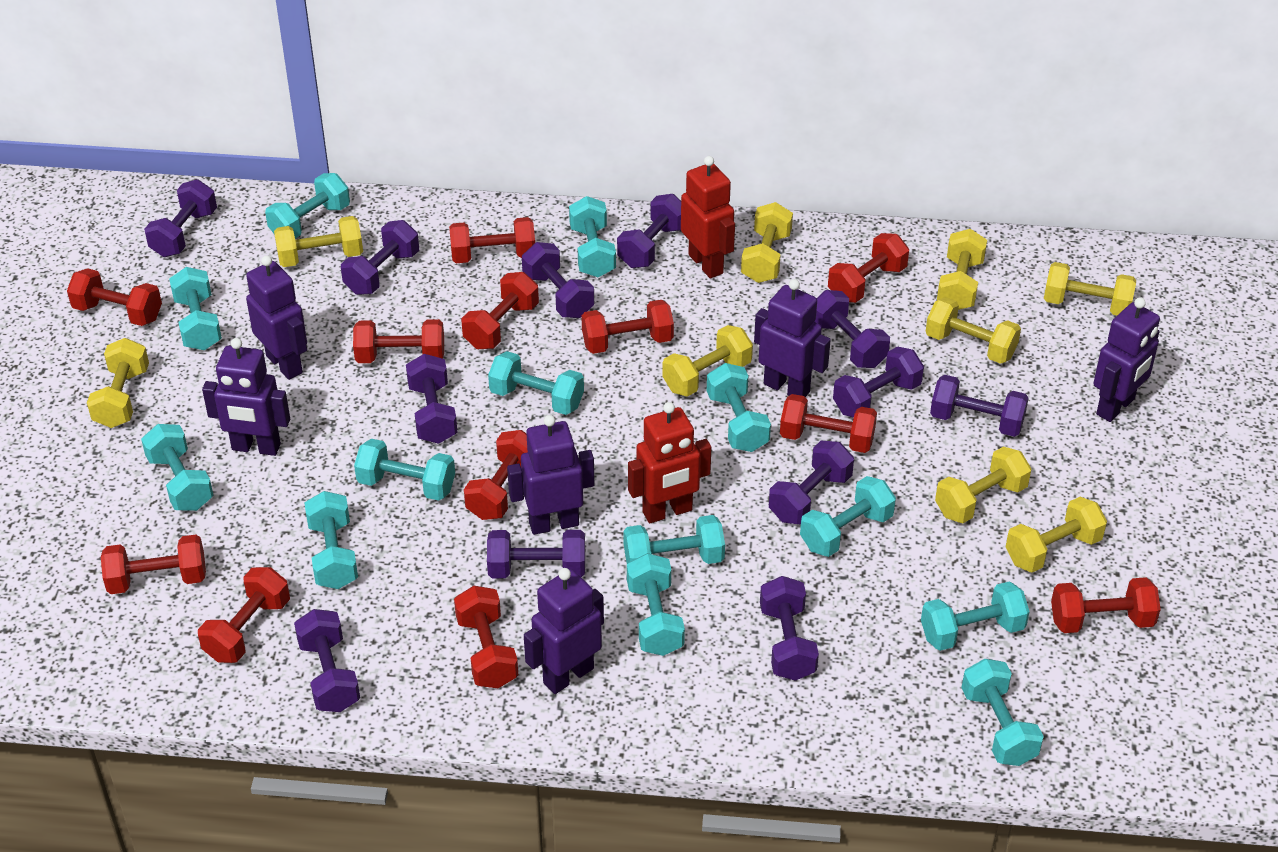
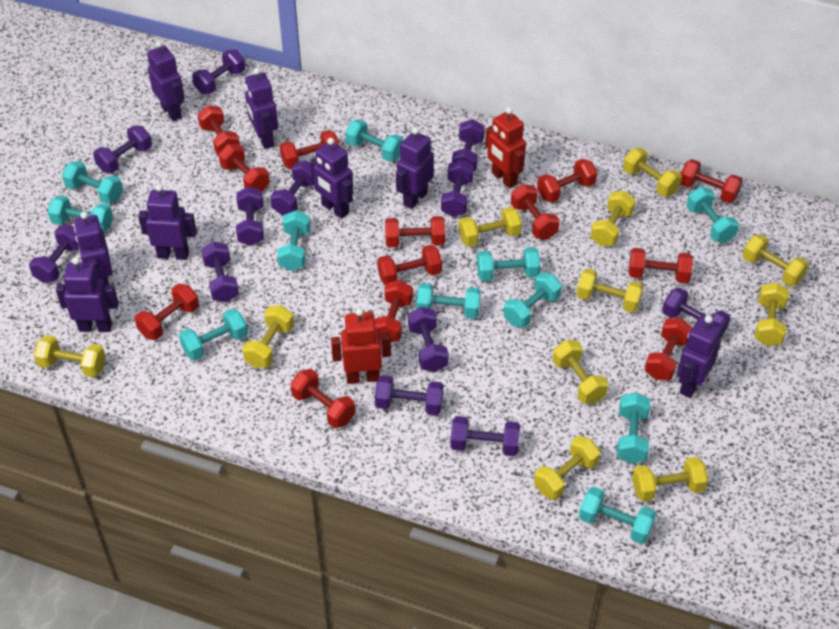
purple robot: [202,338,290,456] [246,255,307,380] [507,415,594,535] [524,568,604,694] [754,279,831,397] [1093,297,1160,422] = 6 -> [56,257,119,332] [74,212,112,285] [138,184,197,260] [147,41,185,121] [245,68,278,149] [311,138,353,219] [396,127,434,209] [677,315,722,398] = 8
red dumbbell: [67,268,162,326] [101,535,206,594] [198,567,290,663] [353,319,444,363] [449,217,535,263] [454,586,518,688] [461,272,539,349] [464,430,528,520] [581,300,674,354] [780,394,877,453] [828,233,909,303] [1051,577,1161,633] = 12 -> [135,284,199,340] [197,105,240,155] [219,144,270,191] [279,130,339,169] [290,369,355,428] [374,280,413,342] [377,245,442,286] [385,216,446,248] [511,184,560,240] [537,159,597,203] [629,248,693,283] [645,318,692,380] [680,159,743,203] = 13
turquoise dumbbell: [141,424,213,511] [169,267,222,350] [265,173,350,238] [305,491,358,589] [354,439,455,501] [488,351,584,415] [569,196,616,277] [624,515,725,564] [627,553,685,656] [707,363,771,452] [800,476,896,557] [921,582,1030,651] [961,659,1044,766] = 13 -> [48,195,113,232] [62,161,123,204] [179,308,248,361] [277,210,310,271] [345,119,403,162] [416,283,481,319] [477,247,541,281] [503,272,562,328] [579,486,656,544] [617,392,650,463] [686,187,739,243] = 11
yellow dumbbell: [87,338,149,428] [274,216,363,267] [662,325,753,397] [741,202,793,283] [926,297,1021,364] [935,446,1031,523] [937,229,987,310] [1006,497,1107,573] [1044,262,1136,315] = 9 -> [34,335,106,377] [242,305,294,368] [458,207,522,247] [534,436,601,500] [552,340,609,404] [577,269,644,313] [591,191,636,246] [623,148,682,197] [632,457,708,502] [743,234,809,287] [755,282,789,346] = 11

